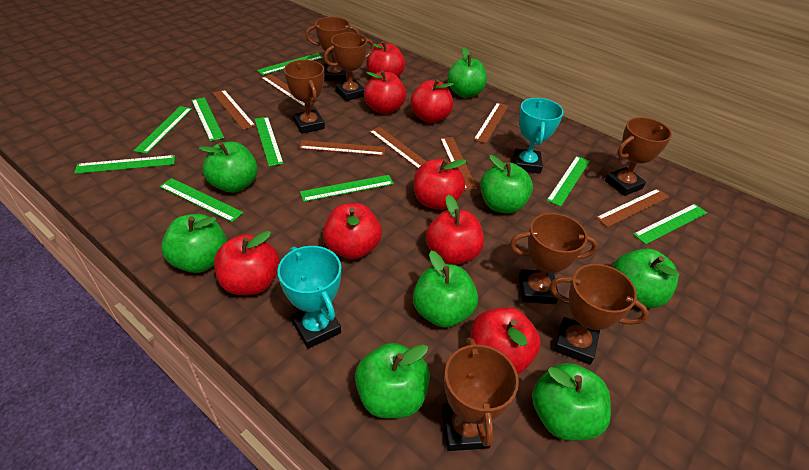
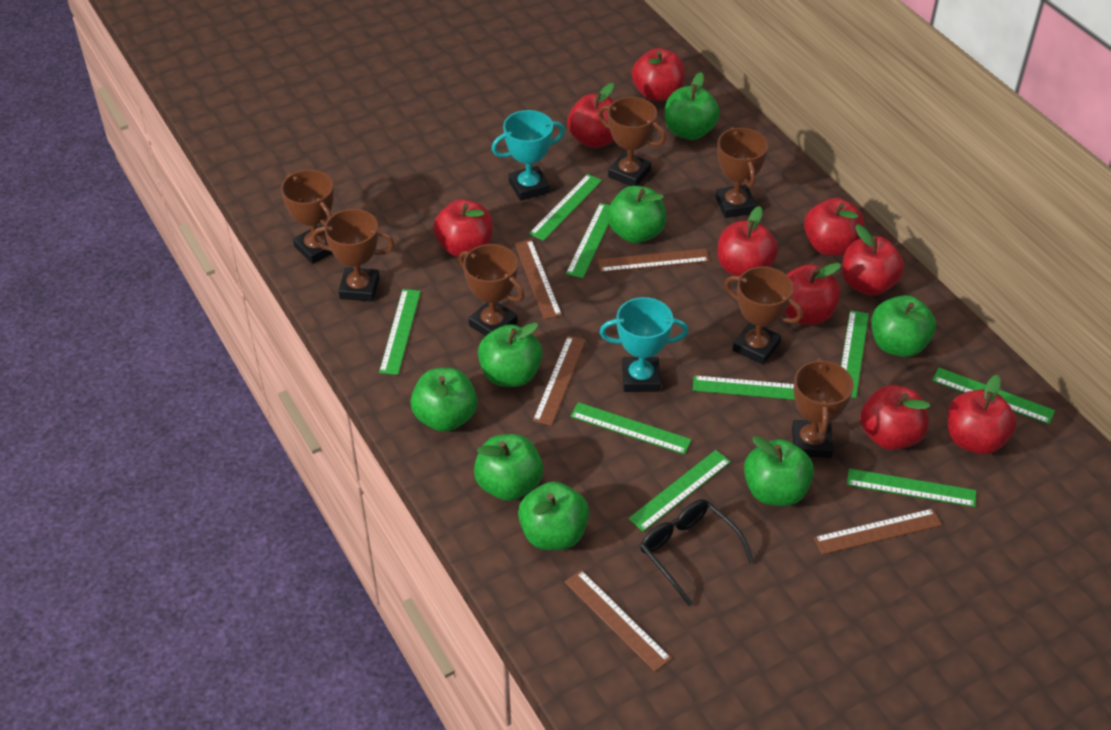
black glasses: none = 0 -> [640,499,754,606] = 1
brown ruler: [213,90,256,130] [261,74,315,107] [299,140,386,156] [369,127,427,169] [440,137,477,190] [474,102,509,144] [596,189,669,227] = 7 -> [514,240,562,319] [533,336,586,426] [565,570,672,672] [598,248,709,273] [814,509,942,555] = 5
red apple: [214,231,280,295] [323,203,382,260] [364,70,406,114] [366,41,405,77] [411,79,454,123] [414,159,467,210] [426,194,484,265] [470,307,541,374] = 8 -> [433,199,493,257] [567,83,614,148] [632,48,685,101] [717,206,778,276] [785,263,841,325] [804,198,865,256] [842,224,904,296] [860,385,930,450] [947,375,1017,454] = 9

